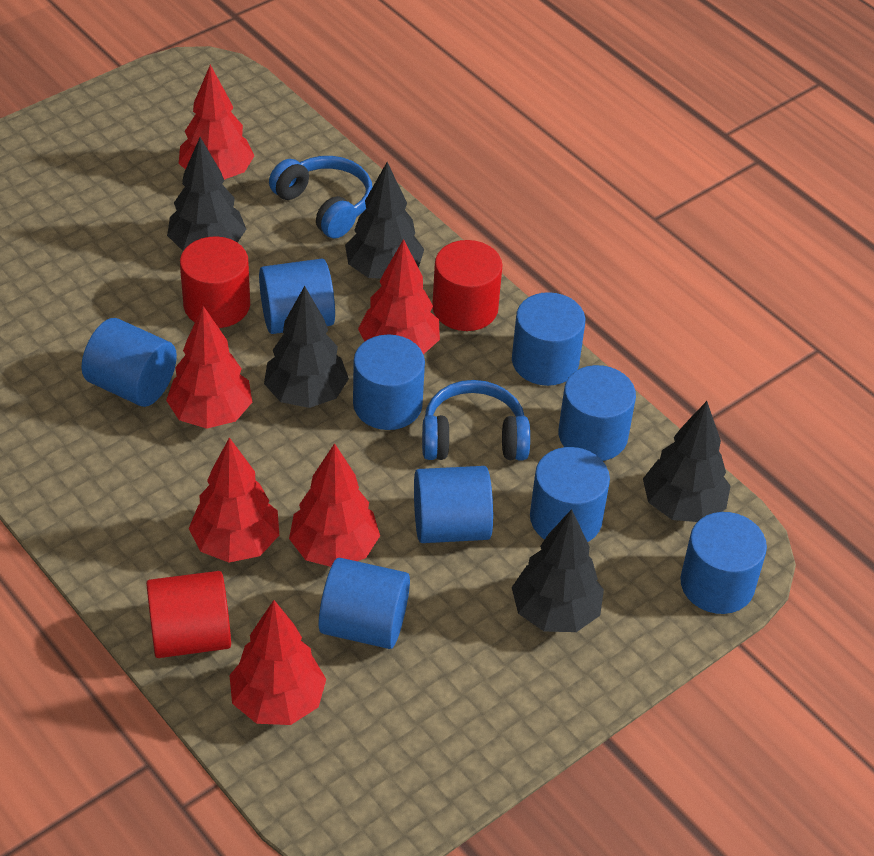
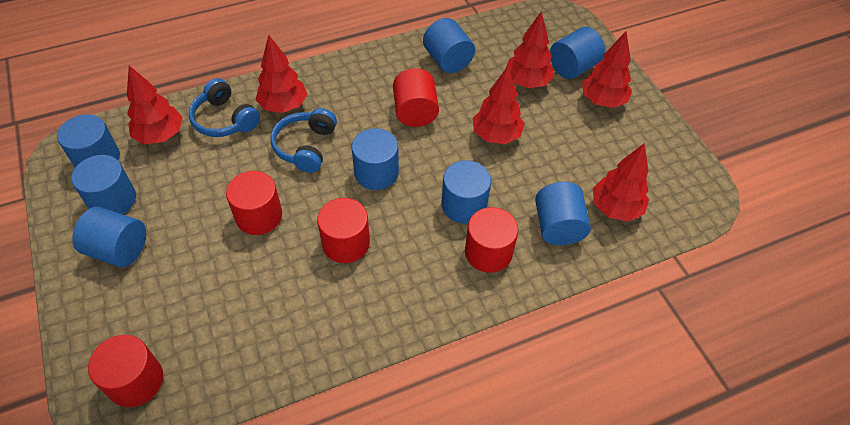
black tree: [167,137,246,251] [264,286,349,408] [345,162,424,279] [512,509,604,632] [643,401,730,522] = 5 -> none = 0
blue cylinder: [81,318,177,407] [259,259,335,334] [319,558,410,649] [353,335,425,430] [414,466,493,543] [512,292,585,386] [530,447,610,542] [558,365,636,461] [680,512,767,614] = 9 -> [57,114,120,168] [71,155,136,214] [72,207,146,267] [351,128,399,190] [423,18,475,73] [441,160,491,224] [535,182,591,245] [550,27,605,79] = 8
red cylinder: [146,571,231,658] [180,236,250,328] [432,240,503,331] = 3 -> [88,335,163,407] [226,171,282,235] [317,198,370,263] [393,68,439,127] [465,207,518,273] = 5

